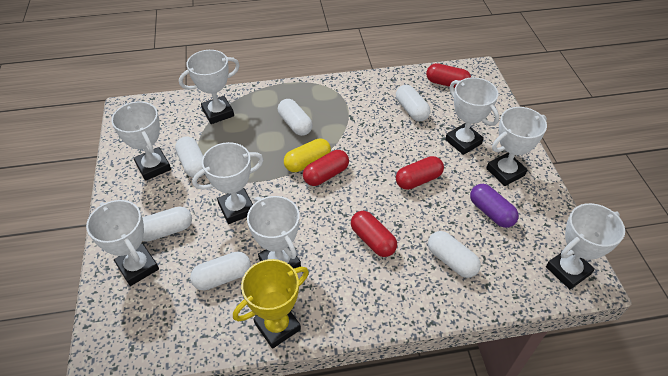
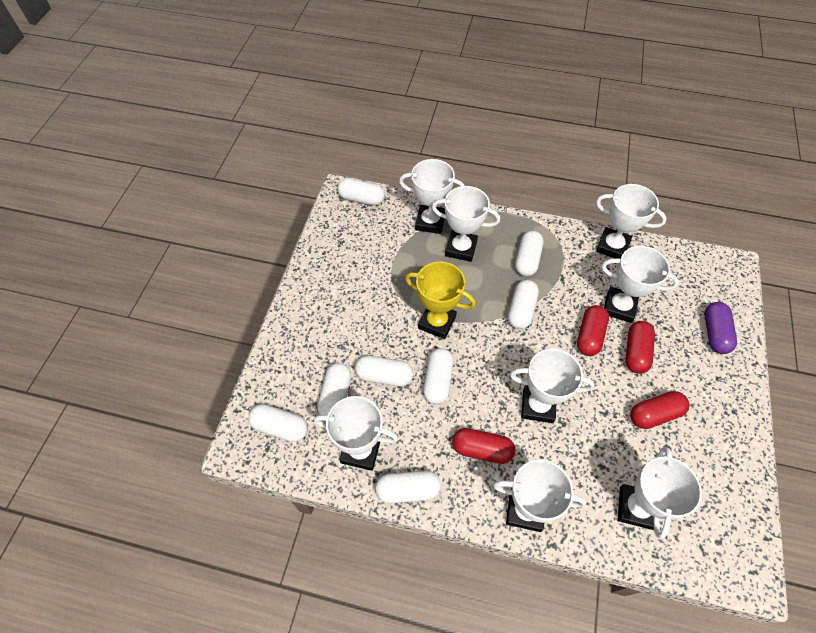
white capsule: [142,206,192,242] [175,136,205,178] [190,251,251,290] [278,99,313,136] [396,85,430,121] [428,231,481,278] = 6 -> [248,404,308,442] [318,363,351,415] [337,178,385,205] [355,356,413,386] [375,470,441,503] [423,348,454,404] [508,280,539,329] [515,231,543,276] = 8
yellow capsule: [284,138,331,172] = 1 -> none = 0

